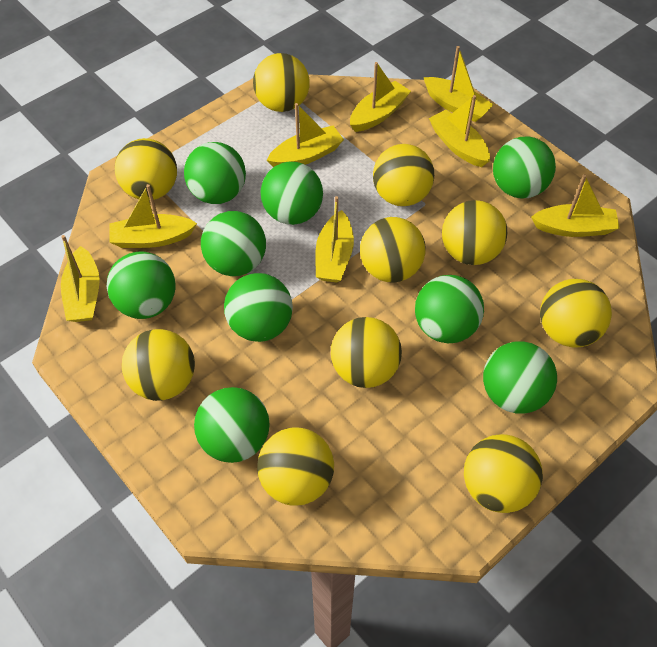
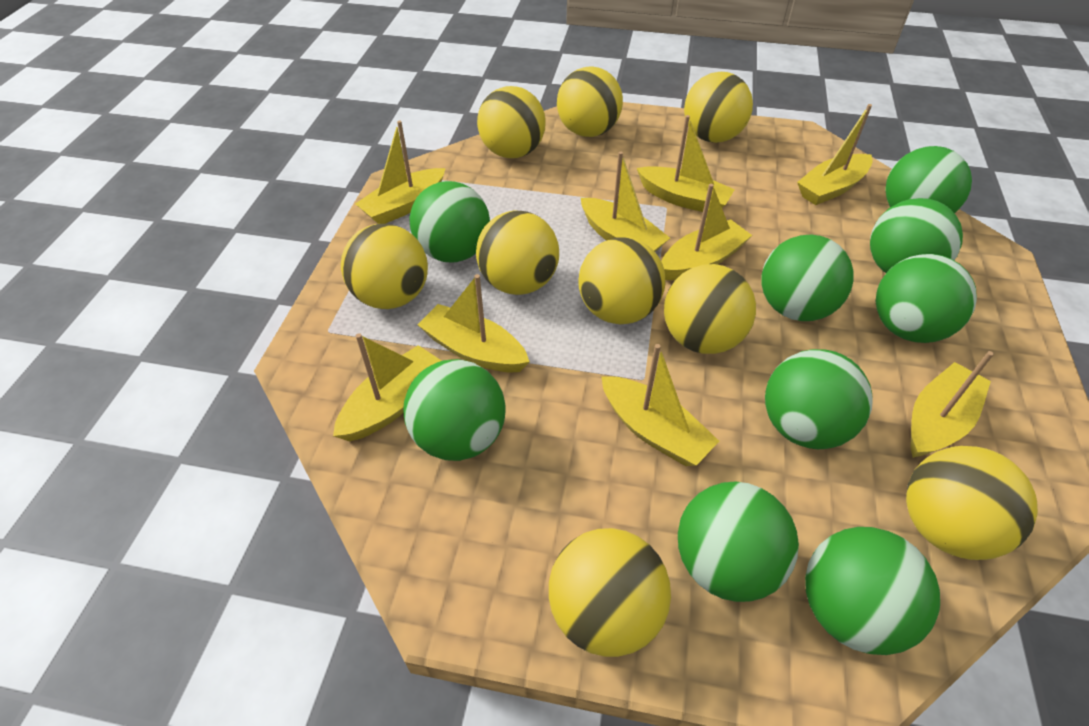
yellow ball: [115,138,177,200] [122,329,195,401] [253,53,310,112] [257,427,334,506] [331,317,402,388] [360,217,425,283] [373,144,434,206] [442,200,507,265] [464,434,543,513] [540,279,612,348] = 10 -> [341,224,428,309] [476,210,559,295] [477,86,546,158] [549,528,671,657] [557,67,623,137] [578,238,666,324] [664,264,756,354] [684,72,753,143] [906,446,1038,560] = 9
yellow boat: [61,235,100,322] [110,184,197,248] [267,103,344,167] [315,196,354,283] [350,62,411,132] [423,46,494,122] [429,95,490,167] [531,174,620,237] = 8 -> [333,333,441,442] [355,120,446,224] [418,274,530,373] [581,151,670,252] [601,344,719,466] [637,115,735,212] [661,184,752,280] [797,104,873,205] [910,351,994,458] = 9

